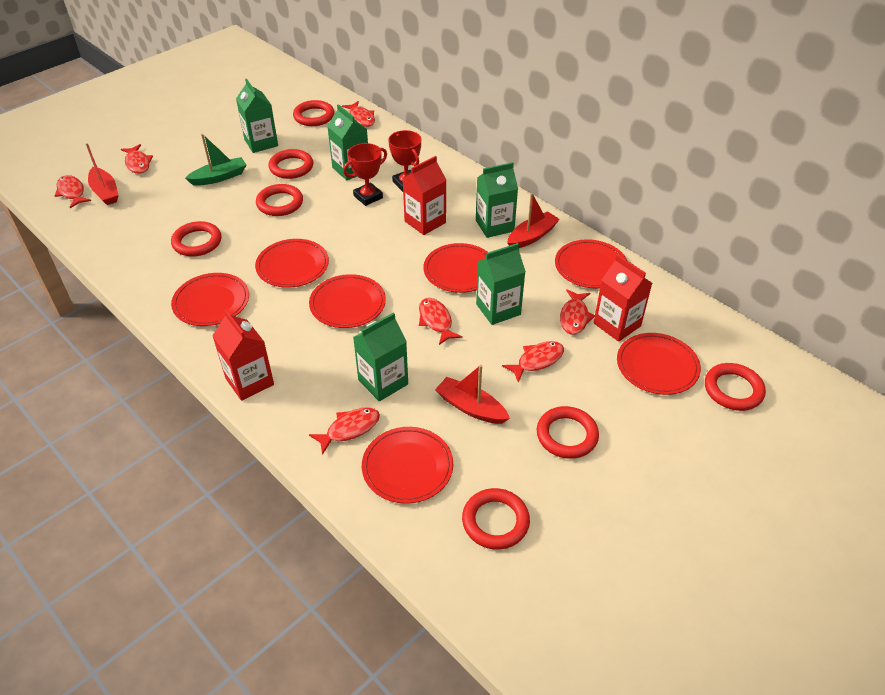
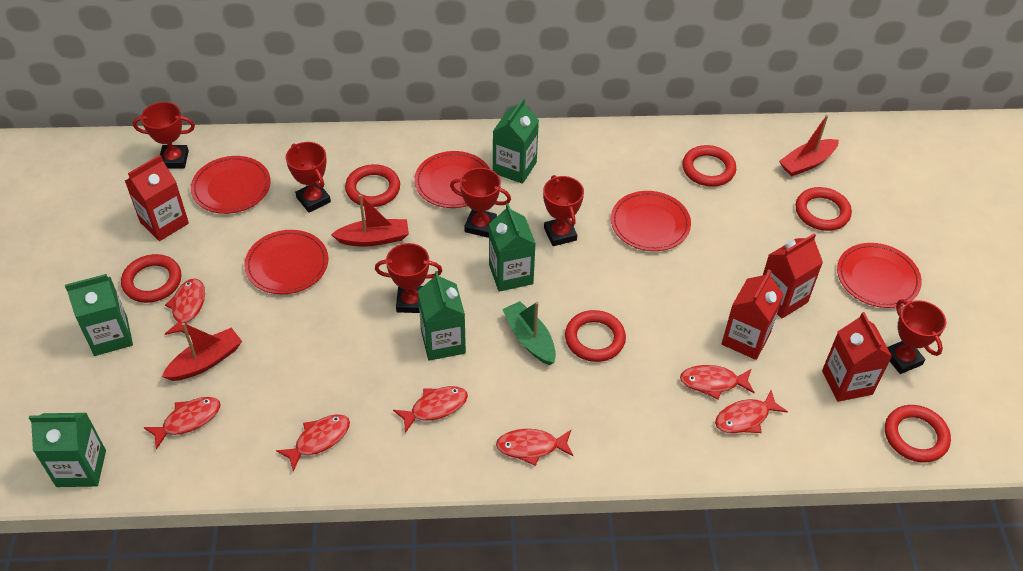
red carton: [212,310,274,401] [403,156,446,235] [593,254,652,342] = 3 -> [125,155,189,241] [722,270,784,360] [763,233,823,318] [822,312,892,402] = 4
red plate: [171,273,249,326] [255,239,329,288] [309,274,386,328] [362,427,453,504] [423,243,488,293] [555,239,627,289] [617,333,701,395] = 7 -> [191,156,271,214] [244,230,328,294] [414,151,490,208] [611,191,691,251] [837,243,922,308] = 5
red ring: [171,221,222,257] [256,184,303,216] [269,149,313,179] [293,100,334,126] [462,488,530,550] [536,406,599,459] [705,363,766,411] = 7 -> [121,254,181,303] [345,164,400,207] [565,310,626,362] [682,145,736,187] [796,187,852,231] [885,405,951,463] = 6
red trophy: [343,143,387,206] [388,130,421,192] = 2 -> [133,102,195,169] [286,142,331,213] [375,243,442,313] [450,168,511,238] [543,175,584,246] [887,299,946,374] = 6

